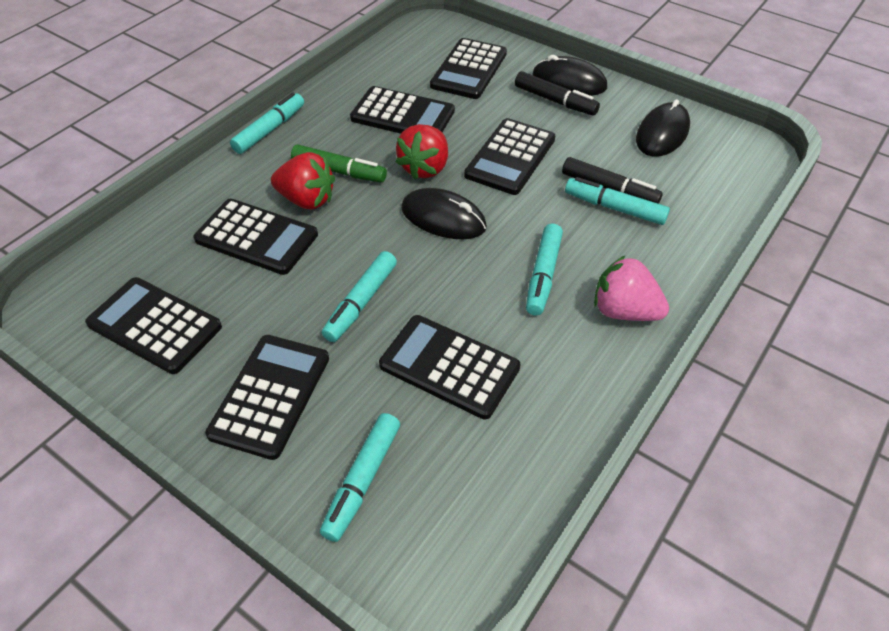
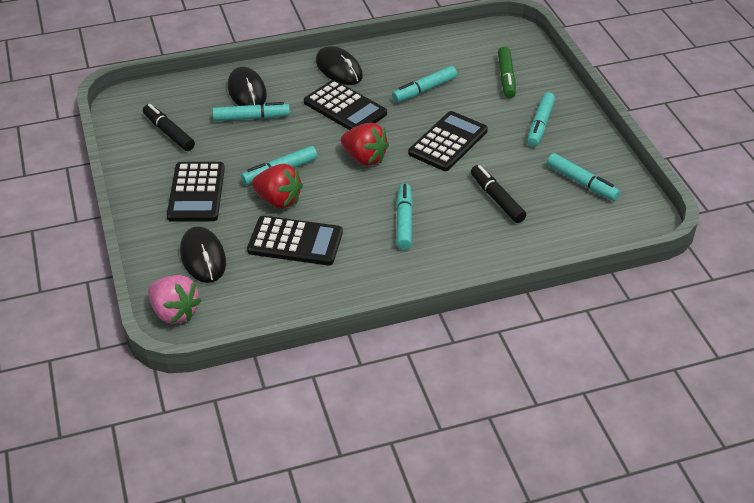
black calculator: [85,277,222,374] [193,199,318,275] [205,335,329,460] [350,86,455,134] [379,315,520,419] [430,38,507,99] [464,118,555,195] = 7 -> [167,162,225,222] [247,216,343,265] [304,80,387,130] [408,111,488,171] = 4
turquoise marker: [230,92,304,154] [320,413,400,542] [322,251,397,342] [526,224,563,316] [565,177,670,225] = 5 -> [212,102,290,121] [241,146,317,185] [392,66,457,102] [396,183,413,250] [527,92,555,147] [547,153,620,201] = 6

